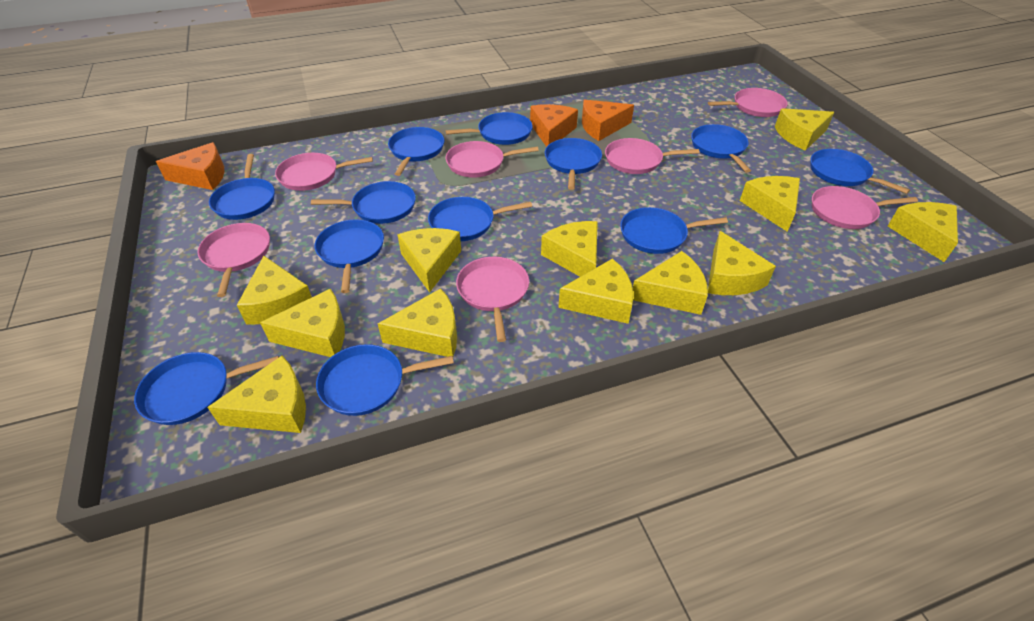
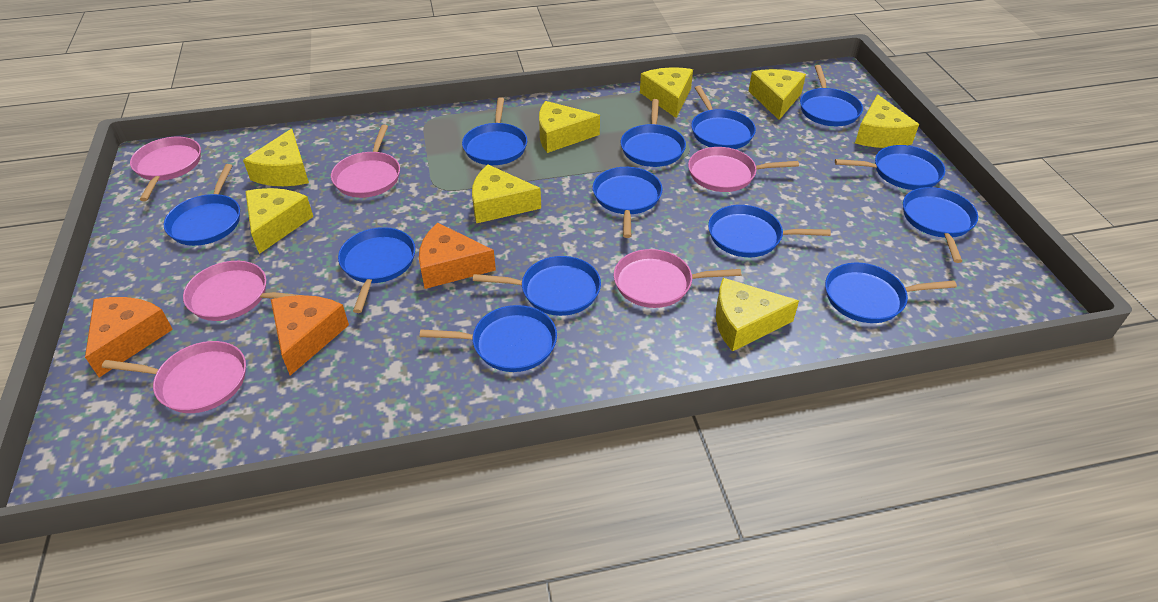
blue pan: [134,352,279,425] [209,154,275,220] [311,181,416,224] [315,219,384,293] [316,344,454,416] [388,127,444,176] [428,197,532,241] [446,112,533,145] [545,138,602,190] [620,207,728,254] [691,124,751,173] [810,149,910,194] = 12 -> [164,164,240,246] [338,227,415,313] [420,305,557,372] [462,97,527,165] [473,256,601,316] [593,167,662,238] [621,99,686,167] [691,86,756,149] [708,205,831,257] [800,65,863,126] [825,263,957,323] [835,145,945,190] [903,187,978,263] = 13
pink pan: [198,223,270,297] [275,153,373,191] [446,141,539,178] [456,257,529,342] [605,138,699,174] [708,88,788,117] [812,186,918,229] = 7 -> [102,341,246,413] [130,137,201,201] [183,261,297,321] [331,124,400,198] [614,249,741,308] [688,147,799,192] = 6
yellow cheese: [207,356,306,433] [237,256,312,325] [260,289,345,357] [378,288,457,357] [398,228,461,293] [541,221,598,277] [558,258,634,324] [633,251,708,315] [708,231,776,295] [740,176,800,232] [775,108,834,151] [888,202,958,262] = 12 -> [243,129,309,186] [245,188,313,254] [472,165,541,223] [539,101,600,153] [640,67,693,118] [716,278,799,352] [749,69,806,120] [855,94,919,148] = 8

